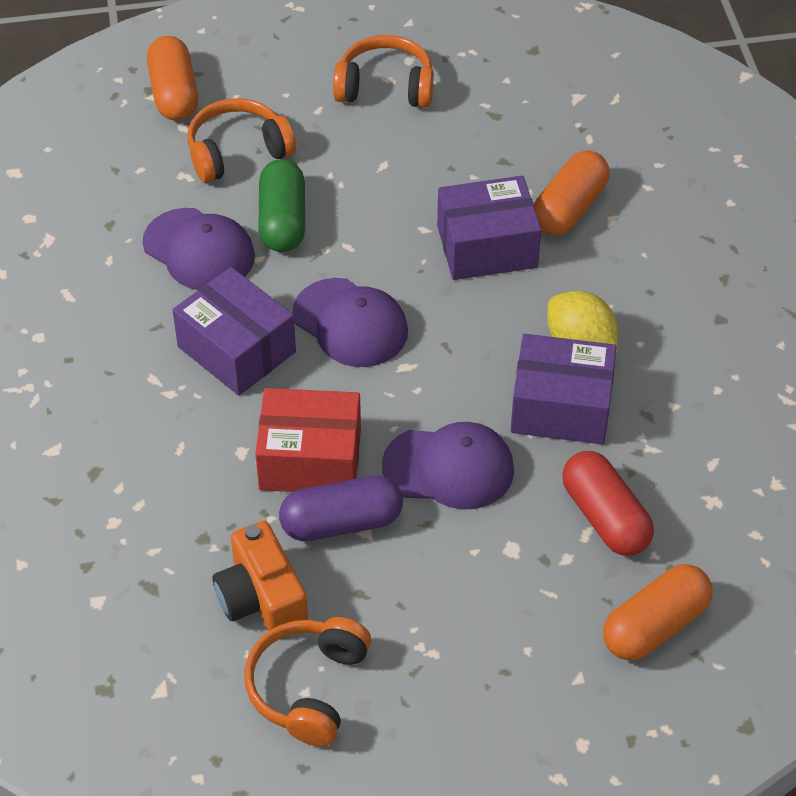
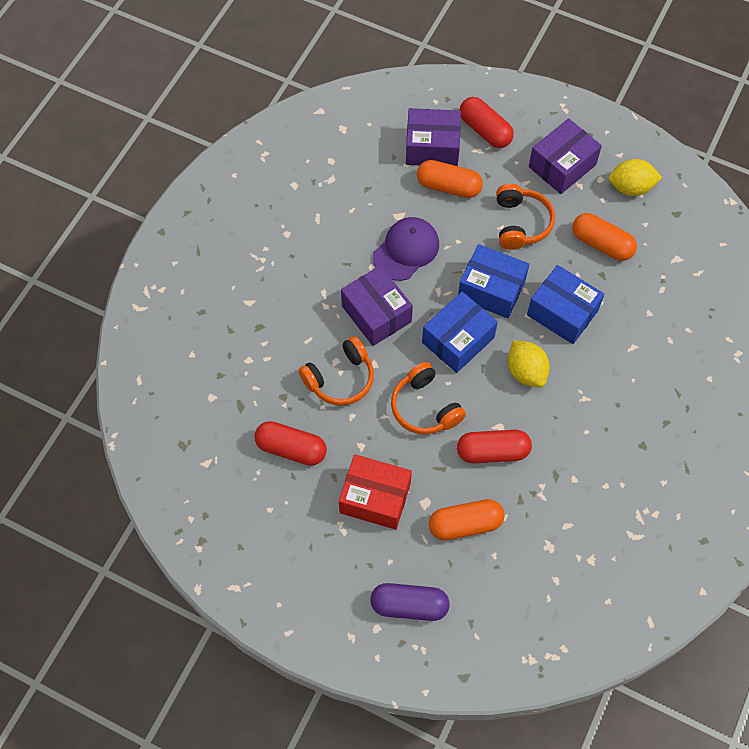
blue box: none = 0 -> [422,292,498,373] [458,244,529,318] [527,265,605,344] = 3
green capsule: [258,159,305,252] = 1 -> none = 0
orange camera: [213,521,308,631] = 1 -> none = 0
purple cap: [142,208,255,290] [292,278,408,367] [382,422,514,510] = 3 -> [373,217,439,281] = 1
red capsule: [562,451,654,556] = 1 -> [254,421,327,466] [457,430,532,463] [460,97,514,148] = 3
yellow lemon: [547,291,618,352] = 1 -> [508,340,550,387] [609,159,662,196] = 2

